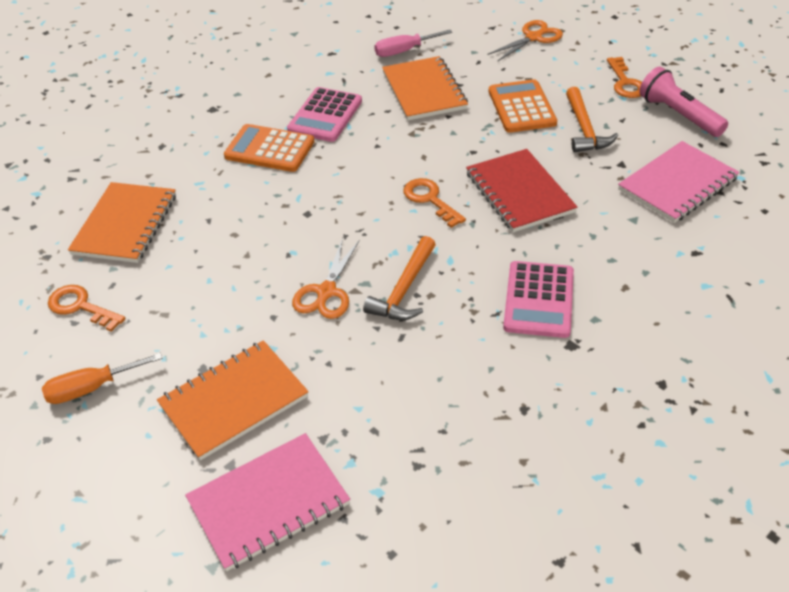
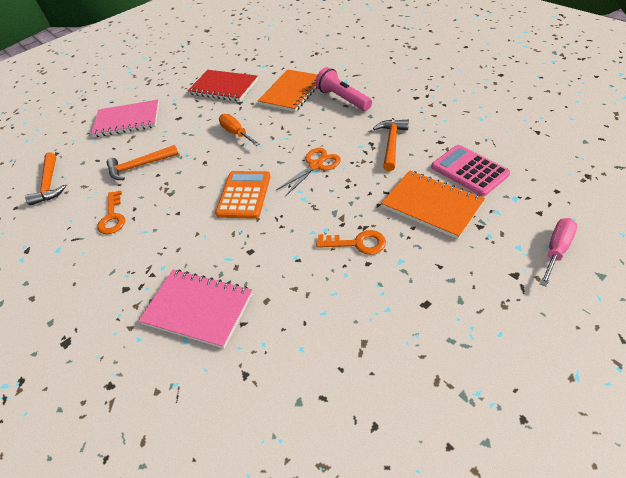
orange calculator: [224,124,314,172] [489,79,557,133] = 2 -> [215,171,271,219] = 1
orange hammer: [363,236,436,320] [566,87,618,152] = 2 -> [25,152,66,205] [106,145,178,180] [373,120,409,171] = 3
orange key: [48,285,126,332] [404,178,466,228] [607,57,642,98] = 3 -> [97,190,125,234] [316,230,386,255] = 2
orange notebook: [68,182,176,263] [157,340,309,460] [382,56,468,120] = 3 -> [258,69,317,112] [381,170,485,239] = 2
orange scissors: [292,238,360,319] [487,20,563,62] = 2 -> [276,148,341,196] = 1
pink calculator: [287,87,362,142] [503,261,574,338] = 2 -> [431,145,510,196] = 1

